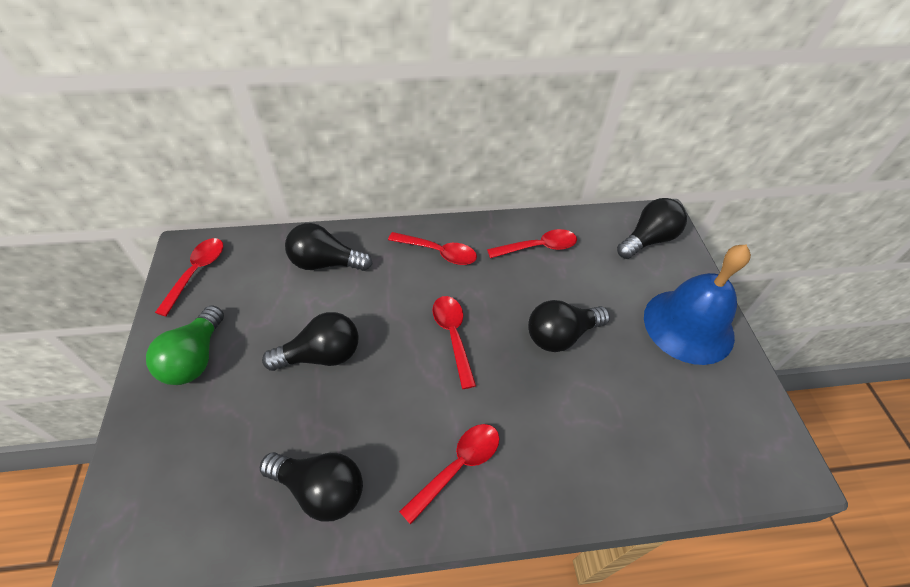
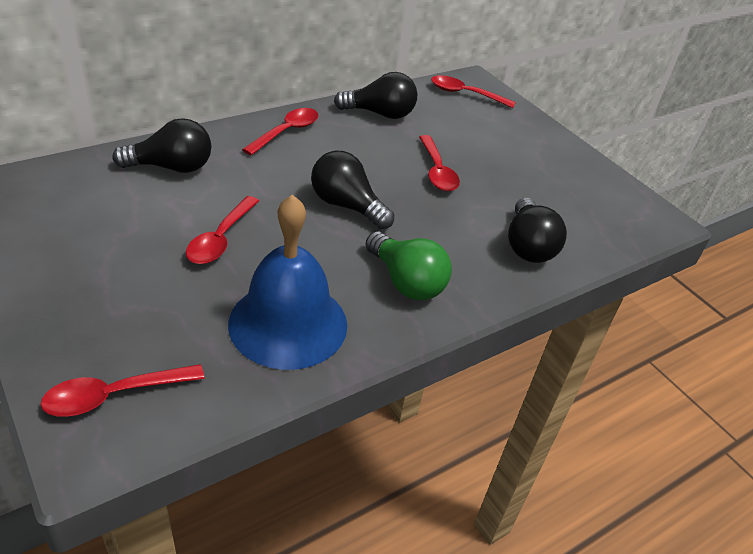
black light bulb: [260,452,363,522] [262,312,358,371] [285,223,372,271] [528,300,610,352] [617,198,687,259] = 5 -> [113,118,211,173] [311,150,395,229] [334,72,417,119] [508,198,567,263] = 4

